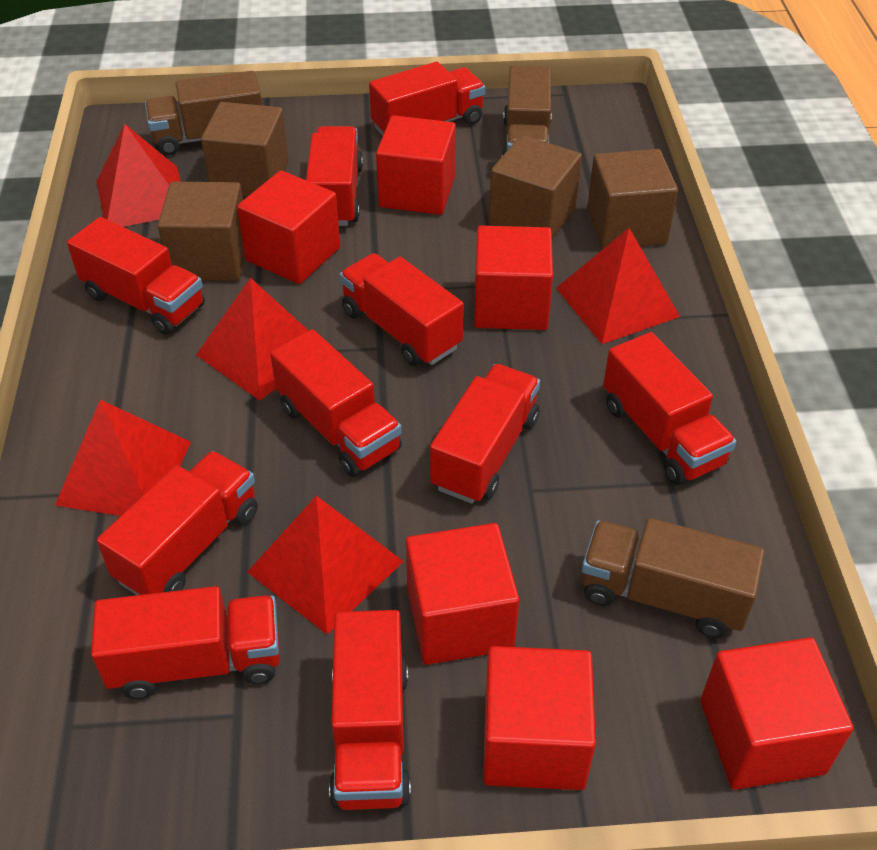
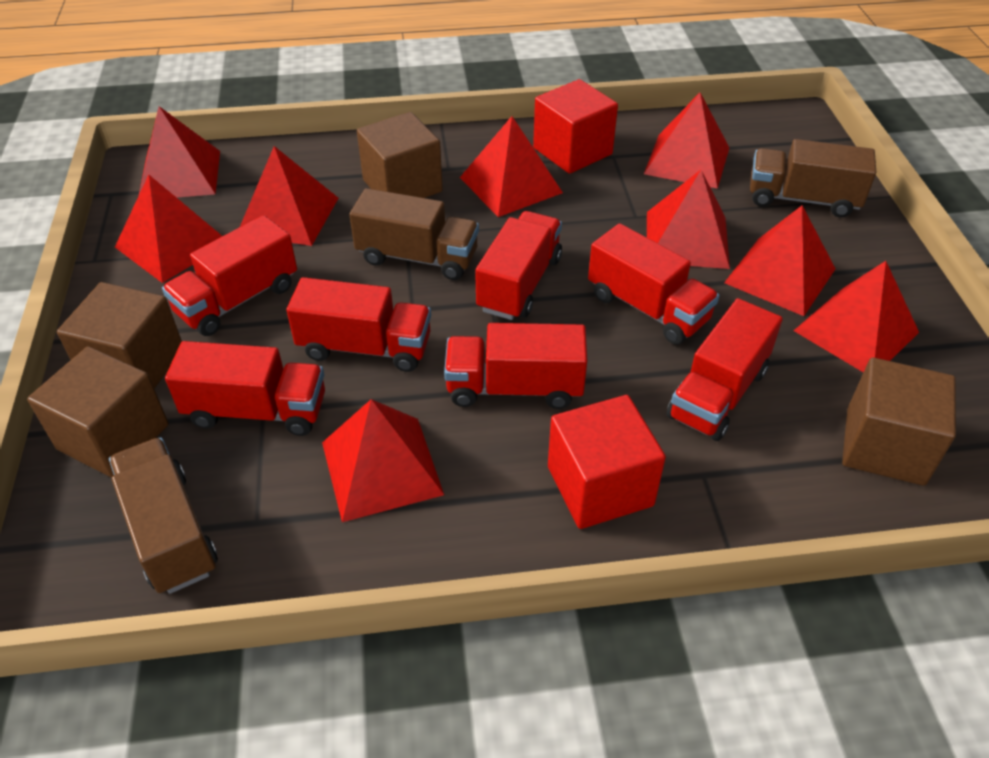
red cube: [237,170,340,284] [376,115,456,215] [406,523,519,665] [474,226,553,330] [483,646,596,790] [700,637,853,790] = 6 -> [533,79,618,174] [548,395,666,529] = 2
red pyramid: [55,400,191,516] [96,124,181,227] [196,278,309,401] [248,496,404,634] [556,228,680,344] = 5 -> [115,175,222,283] [139,106,220,198] [240,146,338,246] [322,399,444,522] [460,116,563,217] [644,92,729,189] [647,170,730,269] [724,206,835,316] [794,261,919,373] = 9
red truck: [67,217,205,335] [91,586,280,699] [97,451,258,595] [270,329,402,477] [306,126,363,226] [329,610,411,810] [340,253,464,366] [369,62,485,136] [430,364,540,504] [603,332,736,485] = 10 -> [162,215,297,336] [165,341,325,436] [286,277,431,372] [444,323,588,409] [475,211,562,320] [588,223,719,345] [666,298,783,441] = 7

